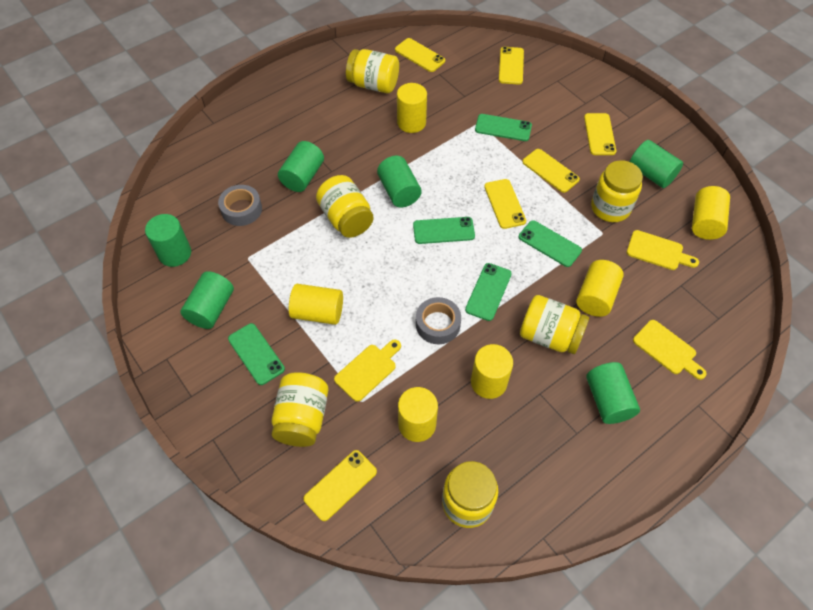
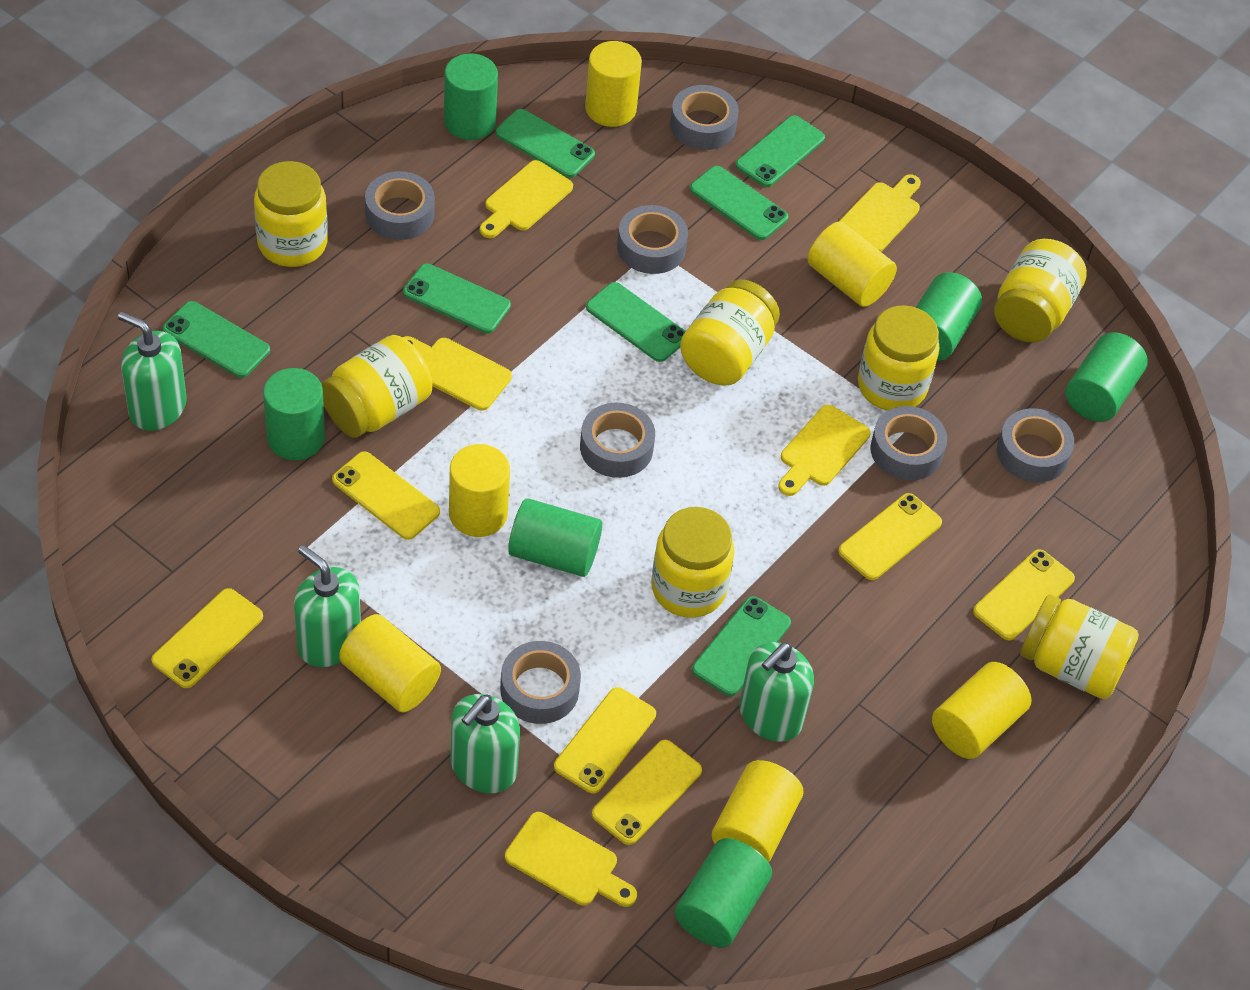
green phone: [228,323,285,385] [413,217,475,244] [465,263,512,321] [475,114,532,141] [519,220,582,267] = 5 -> [163,301,270,378] [403,264,511,334] [496,109,595,178] [586,282,686,362] [690,166,788,240] [692,596,791,696] [736,115,825,187] = 7
green soap dispenser: none = 0 -> [118,312,187,431] [294,545,361,667] [451,694,520,793] [739,642,814,742] = 4
grey tape: [218,185,262,226] [416,297,461,344] = 2 -> [365,171,435,240] [500,641,581,724] [580,403,655,478] [617,205,688,274] [670,85,739,150] [870,406,947,481] [997,408,1074,482] = 7
yellow cutting board: [334,340,401,402] [627,230,699,270] [633,320,707,380] = 3 -> [403,336,512,411] [480,160,573,238] [505,812,637,907] [778,405,871,496] [839,174,921,252] = 5
yellow jar: [271,372,329,447] [316,175,374,238] [346,49,399,93] [442,461,498,528] [520,295,589,354] [591,160,643,222] = 6 -> [254,161,328,267] [321,335,433,438] [651,507,735,618] [680,280,780,385] [858,305,939,411] [994,239,1087,342] [1020,594,1139,699] = 7

